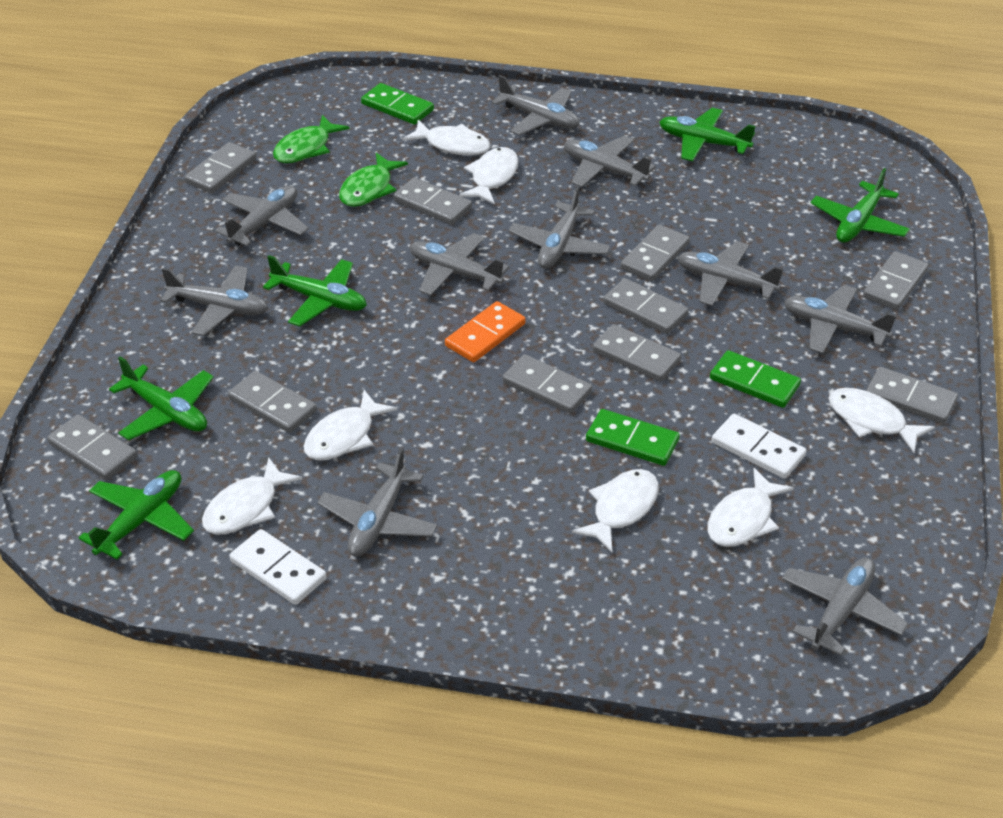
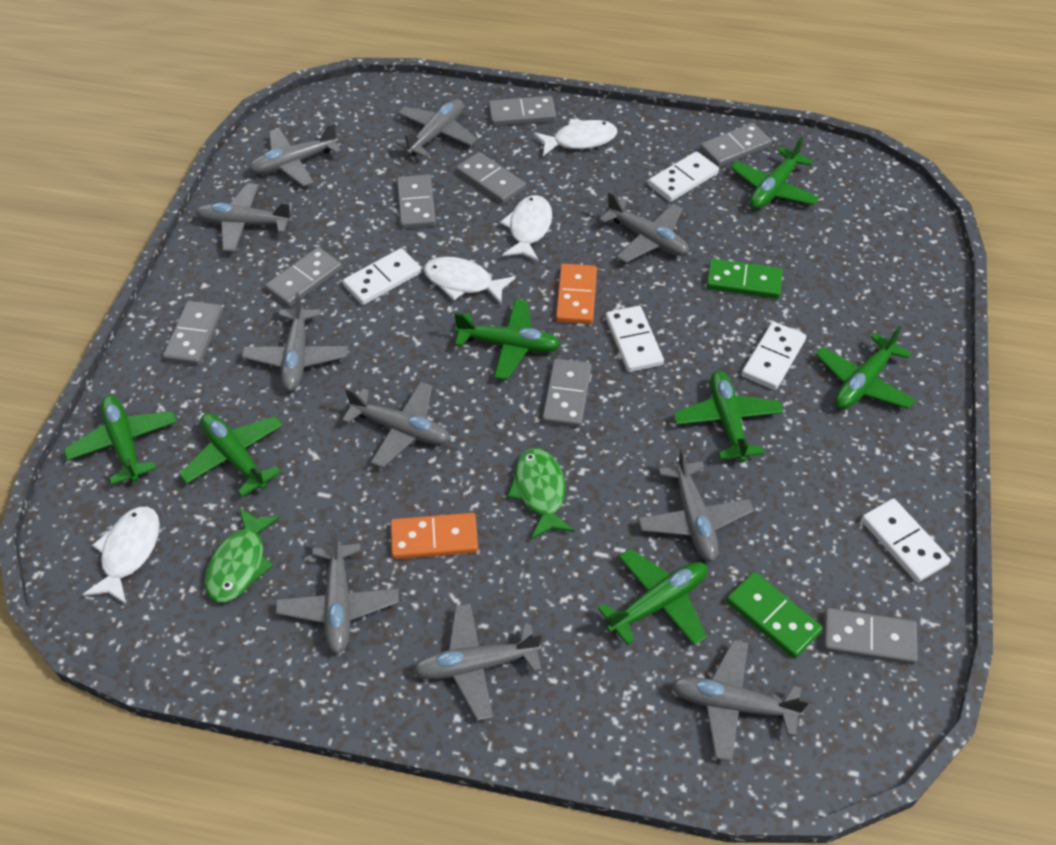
green domino: [361,83,434,125] [586,409,680,466] [710,350,801,408] = 3 -> [706,259,783,299] [726,572,823,659] = 2
green plane: [79,470,194,559] [109,356,214,440] [263,255,367,327] [659,108,756,161] [811,168,910,243] = 5 -> [64,395,177,485] [179,413,283,497] [454,299,561,380] [598,549,708,646] [674,371,784,462] [731,137,819,209] [815,325,915,409] = 7
grey domino: [47,414,137,480] [184,142,256,193] [228,371,317,433] [393,177,472,225] [502,354,592,414] [593,324,681,382] [603,278,689,334] [621,225,690,281] [863,251,929,310] [866,367,958,424] = 10 -> [163,301,223,366] [265,247,342,307] [397,175,436,229] [456,152,526,204] [489,96,556,126] [542,358,592,428] [700,123,772,167] [823,608,917,665] = 8
orange domino: [445,301,526,362] = 1 -> [391,513,478,559] [556,264,597,324] = 2
white domino: [230,529,327,605] [712,414,806,479] = 2 -> [343,248,422,305] [606,306,664,372] [648,151,719,202] [742,322,806,390] [861,498,951,582] = 5
white fish: [202,458,302,535] [304,390,397,461] [403,120,491,156] [459,147,519,205] [572,469,659,552] [708,468,794,547] [828,388,935,453] = 7 -> [82,507,160,604] [423,257,516,304] [500,195,552,261] [534,119,617,156] = 4

